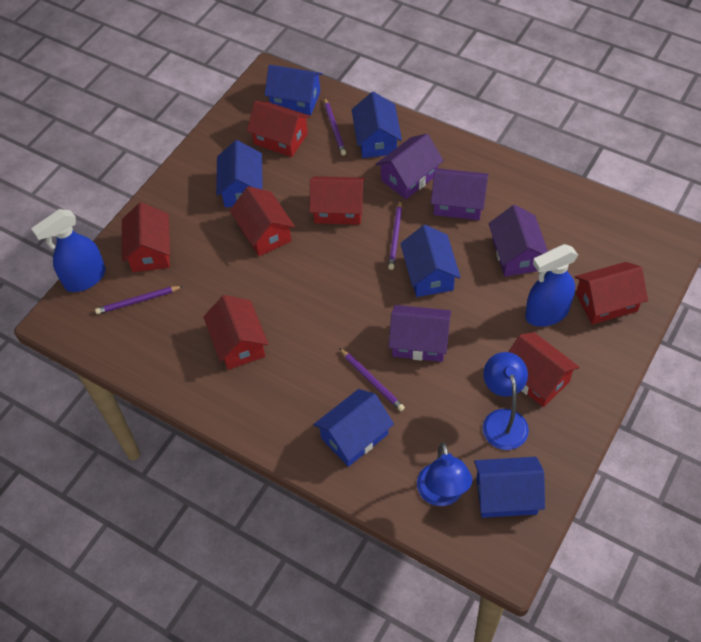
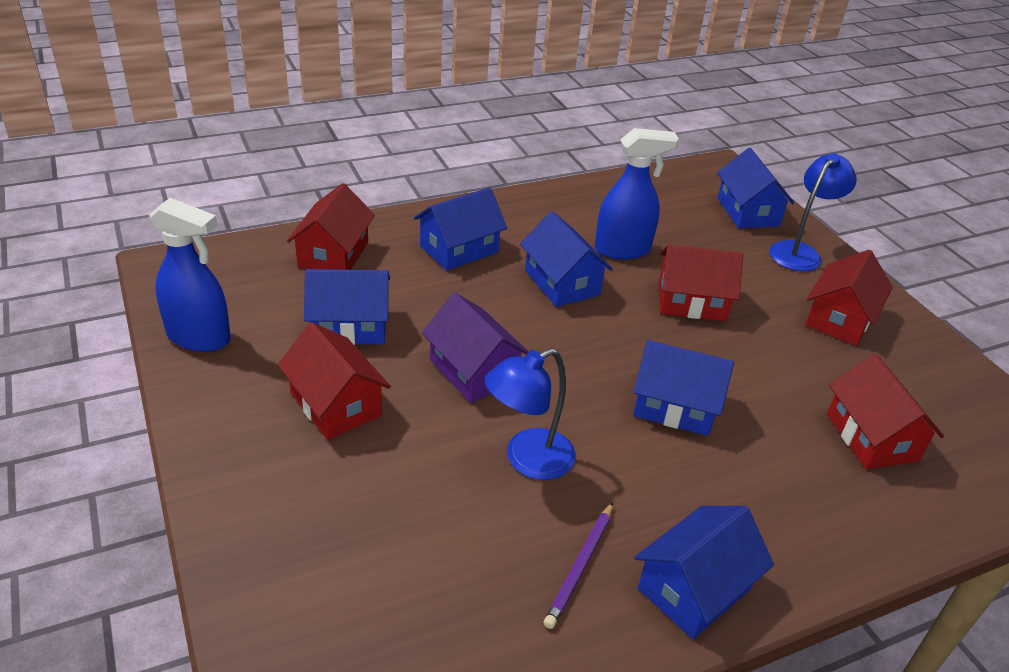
purple house: [375,134,444,199] [388,305,451,362] [431,168,488,220] [489,205,548,277] = 4 -> [422,293,529,403] = 1
purple pencil: [95,286,183,314] [324,97,346,155] [339,348,405,411] [388,200,402,270] = 4 -> [544,502,613,629] = 1
red house: [122,202,170,272] [203,295,268,370] [230,186,295,256] [247,101,310,157] [309,176,365,225] [508,332,579,407] [575,262,648,325] = 7 -> [278,322,391,440] [287,183,375,270] [658,245,743,321] [805,250,893,346] [827,354,944,469] = 5

